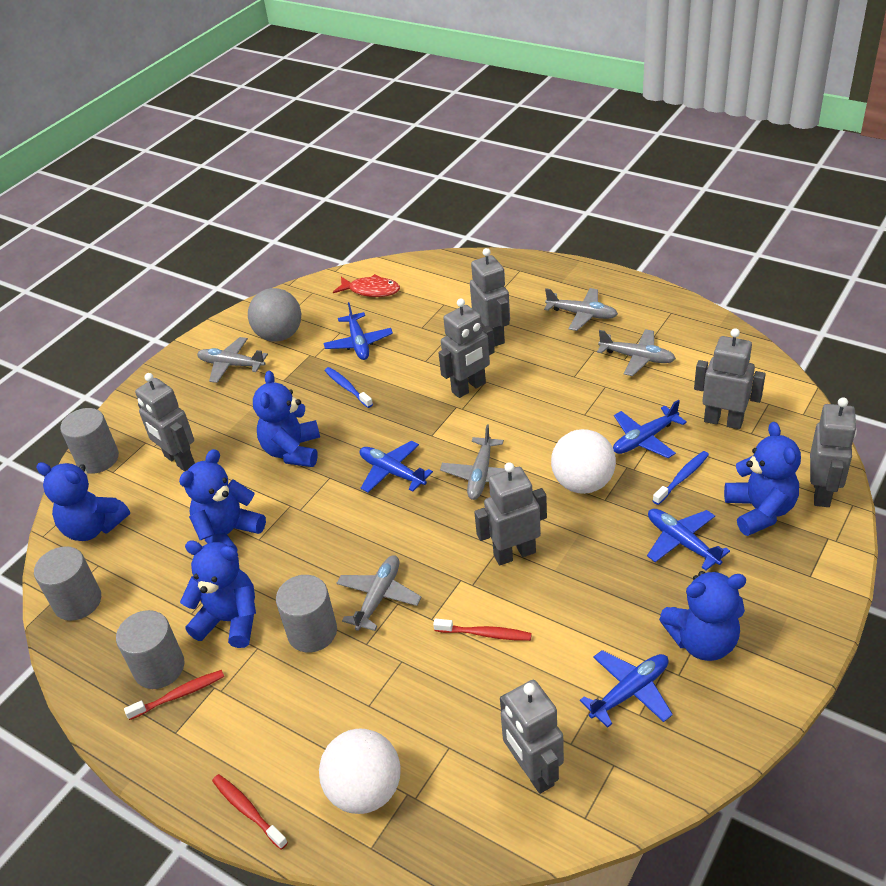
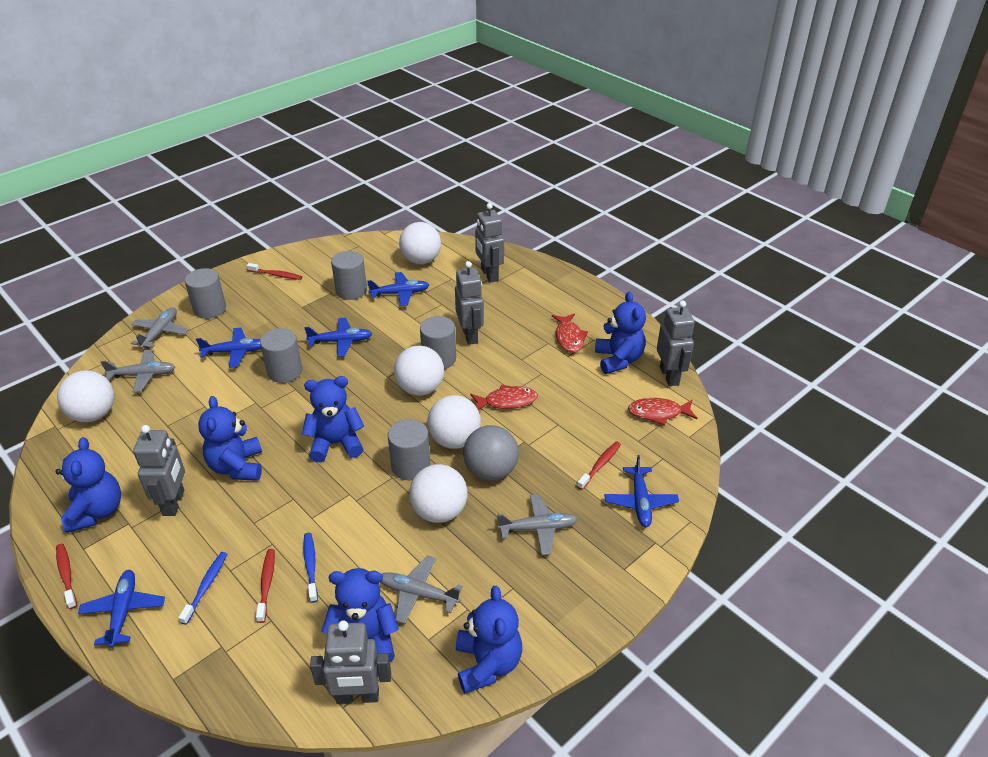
grey cylinder: [34,546,101,621] [60,408,119,474] [116,610,184,689] [276,575,337,652] = 4 -> [185,268,226,319] [260,328,303,383] [331,251,367,300] [388,419,430,480] [420,316,456,369] = 5
grey plane: [197,337,268,383] [336,555,422,631] [440,425,505,500] [544,288,618,331] [597,329,676,376] = 5 -> [101,350,175,392] [131,307,188,349] [381,556,463,624] [497,494,578,555] = 4
grey robot: [135,373,195,471] [438,298,495,398] [470,248,510,347] [474,462,547,565] [500,680,564,794] [694,328,766,429] [810,397,857,507] = 7 -> [133,425,185,516] [310,620,391,704] [455,261,484,345] [475,203,504,283] [657,300,695,386] = 5
red fish: [333,274,400,297] = 1 -> [470,384,538,411] [552,313,588,353] [628,398,697,425] = 3
red toothbrush: [124,670,224,720] [212,774,288,850] [433,619,532,641] = 3 -> [56,543,77,609] [247,263,302,280] [256,549,275,623] [577,441,621,490] = 4
white ball: [319,729,401,814] [551,429,616,494] = 2 -> [57,370,114,422] [394,346,444,396] [399,222,441,264] [409,464,467,523] [427,395,481,449] = 5

